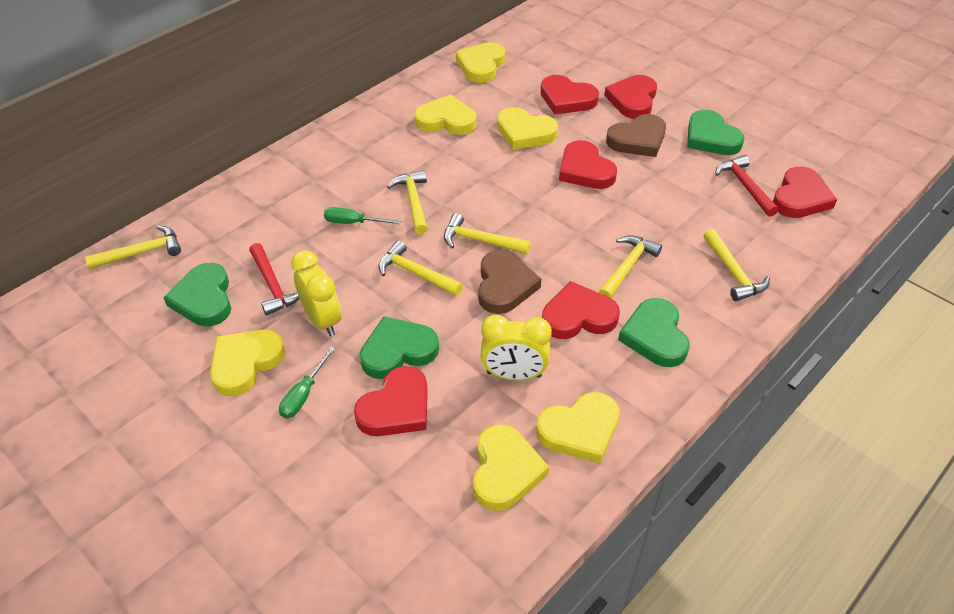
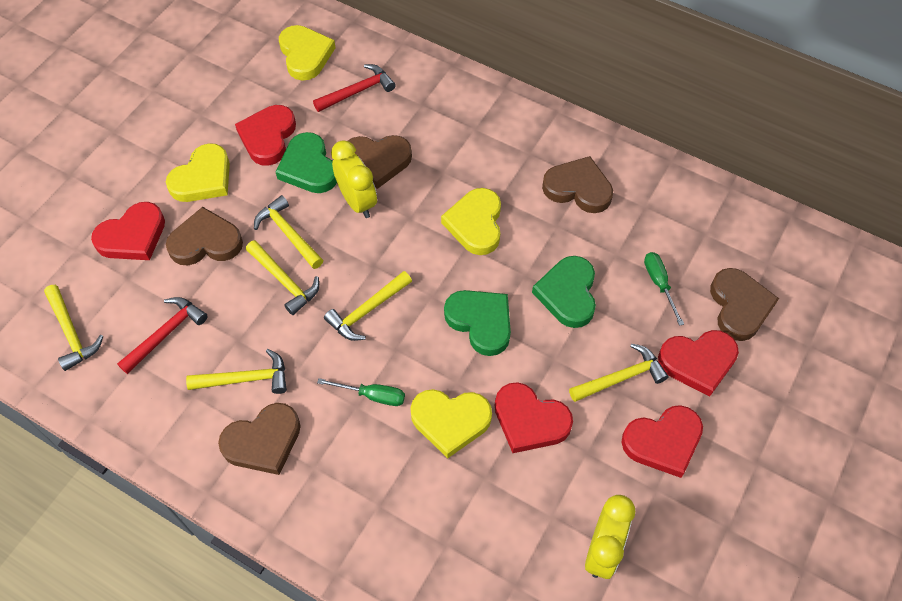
brown heart: [478,250,541,314] [606,114,666,157] = 2 -> [166,207,243,265] [218,403,301,475] [348,135,412,189] [542,156,613,213] [710,268,779,341] = 5
green heart: [163,263,231,327] [360,316,439,379] [618,298,690,367] [687,110,745,155] = 4 -> [276,132,337,193] [444,290,511,356] [532,256,596,328] = 3
red heart: [354,366,428,436] [541,75,599,114] [542,281,620,339] [559,140,617,189] [604,75,657,119] [773,166,837,218] = 6 -> [91,202,165,260] [235,105,296,166] [495,382,573,453] [621,405,703,478] [658,330,739,397] = 5
yellow heart: [210,329,285,396] [414,95,476,135] [456,42,506,83] [473,425,549,511] [497,107,558,150] [536,392,620,464] = 6 -> [166,143,230,202] [279,25,336,81] [410,389,492,458] [441,188,501,255] = 4

